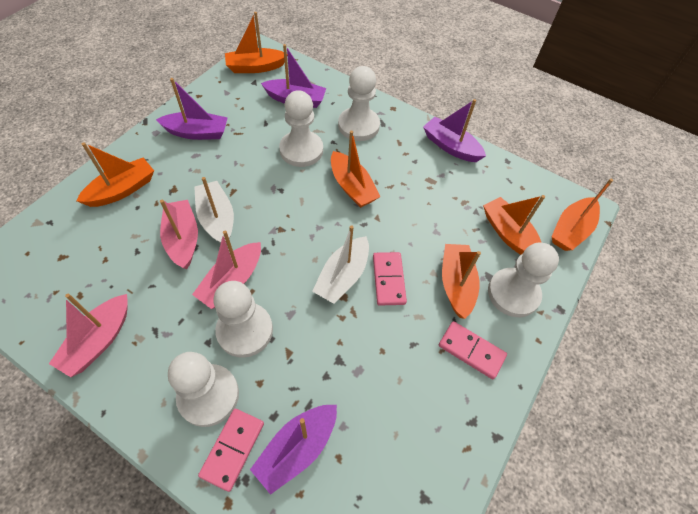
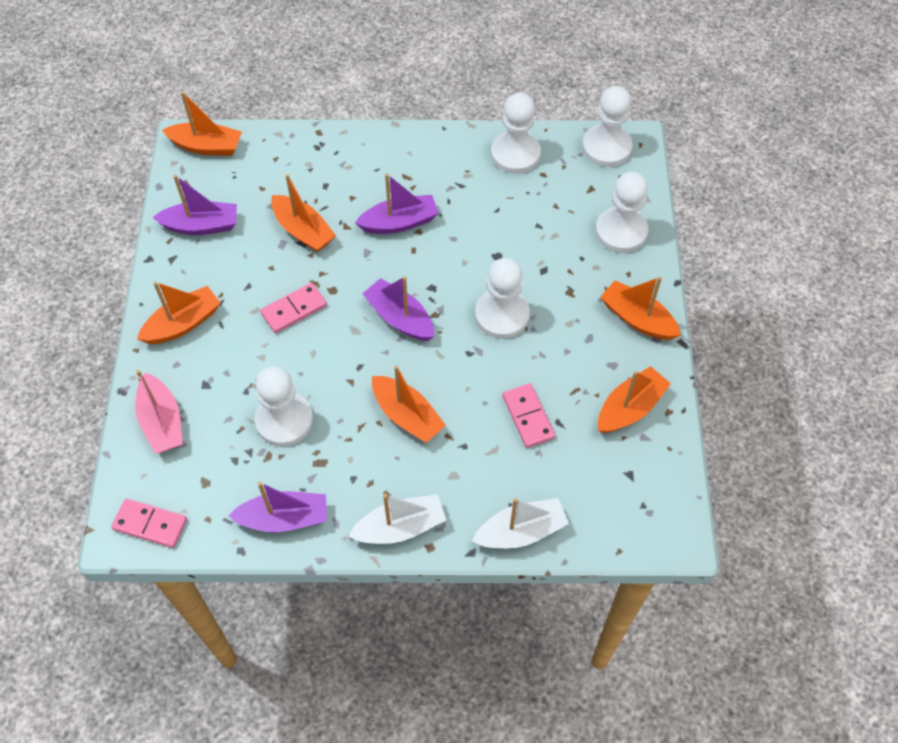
pink boat: [49,294,128,377] [160,200,198,269] [192,231,261,309] = 3 -> [135,370,183,454] = 1

